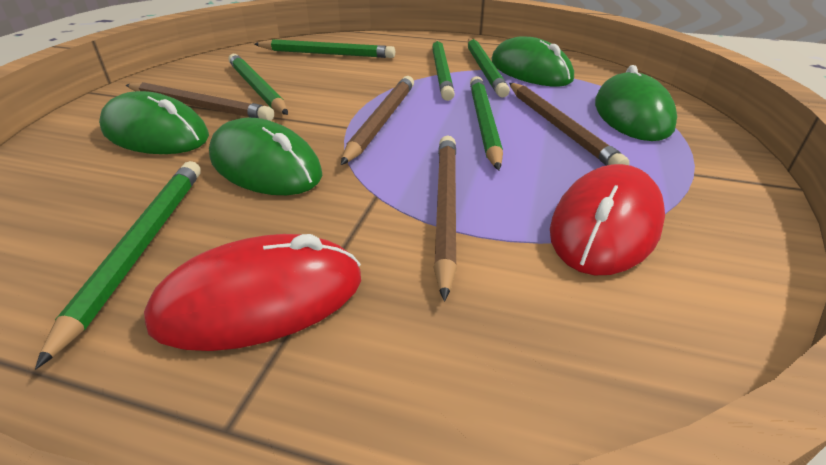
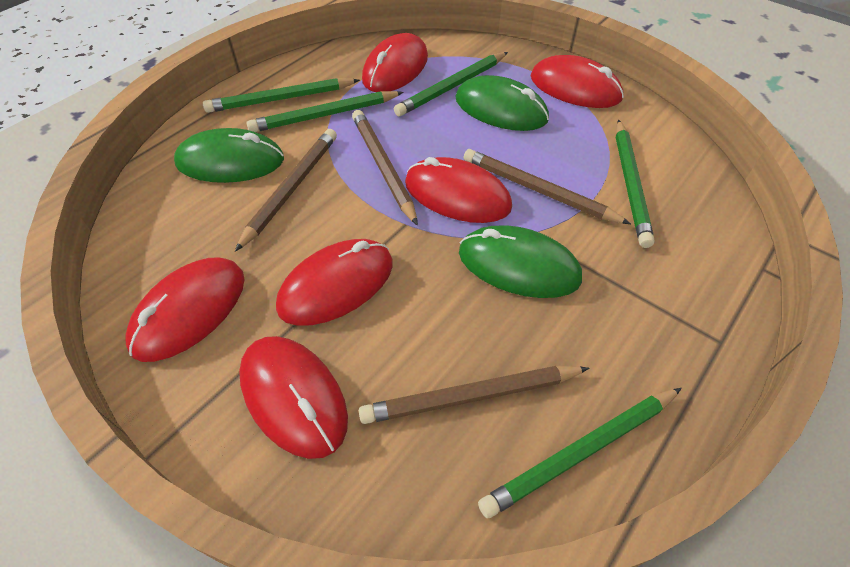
green mouse: [99,91,209,154] [209,118,322,195] [491,36,574,87] [595,65,677,141] = 4 -> [174,128,284,183] [455,75,549,131] [459,226,582,298] = 3
green pencil: [35,161,201,369] [228,54,288,115] [254,39,395,58] [432,40,455,101] [468,38,510,98] [470,76,503,171] = 6 -> [203,78,360,113] [246,91,404,132] [394,52,508,116] [478,388,682,518] [616,119,655,248] = 5
red mouse: [144,234,361,351] [550,164,665,275] = 2 -> [125,258,245,362] [239,336,348,459] [276,239,393,326] [362,33,428,92] [405,157,512,223] [530,55,624,108] = 6

